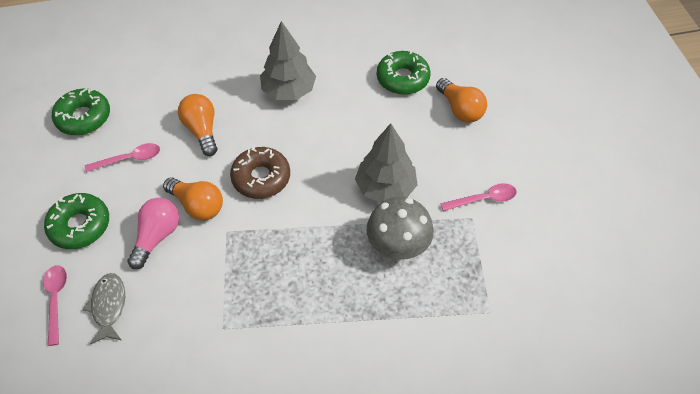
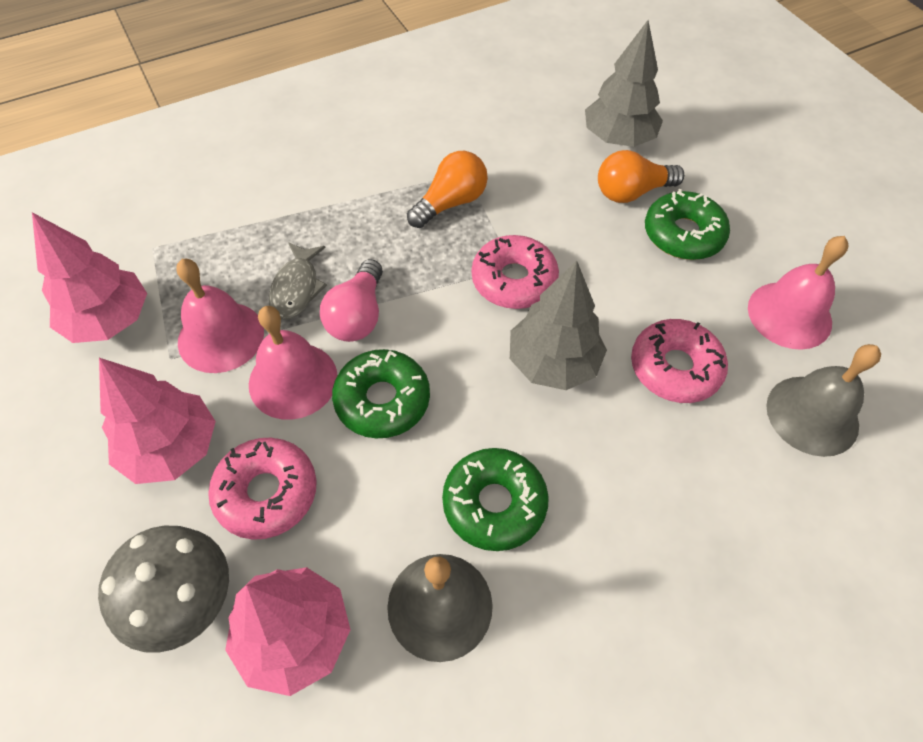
brown donut: [230,146,290,199] = 1 -> none = 0
grey bell: none = 0 -> [387,554,493,662] [766,344,881,457] = 2
orange light bulb: [163,177,223,221] [178,94,217,156] [436,78,487,123] = 3 -> [407,151,488,228] [598,150,684,203] = 2
pink bell: none = 0 -> [176,259,264,373] [249,306,338,420] [748,236,848,350] = 3
pink donut: none = 0 -> [208,438,317,540] [472,235,559,309] [631,319,728,403] = 3
pink spoon: [43,265,67,346] [85,143,160,172] [440,183,517,211] = 3 -> none = 0
pink tree: none = 0 -> [32,212,147,343] [99,358,216,484] [225,567,351,696] = 3

